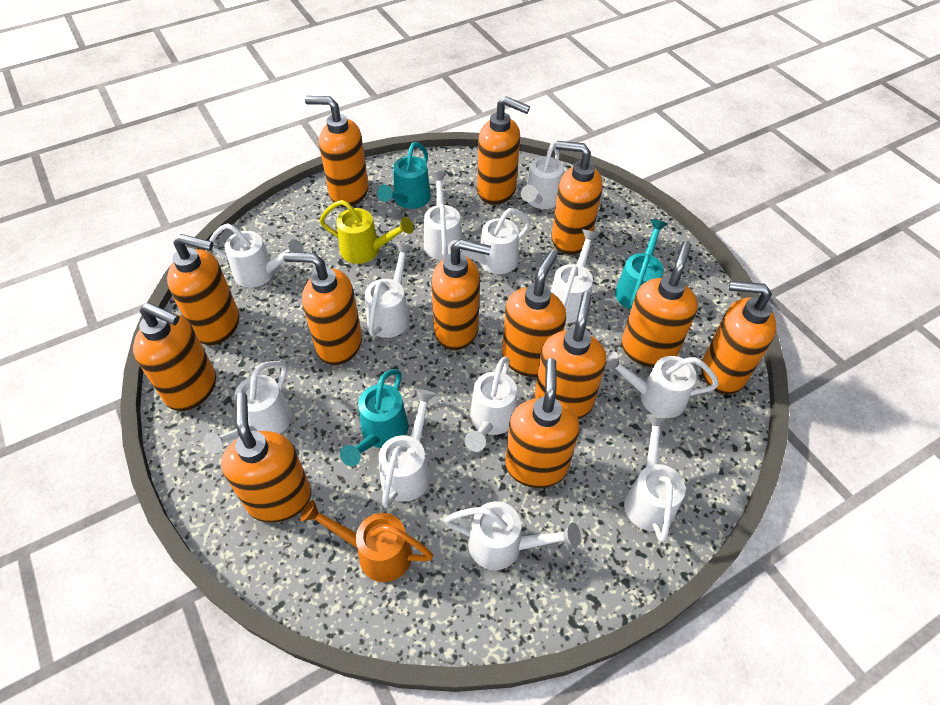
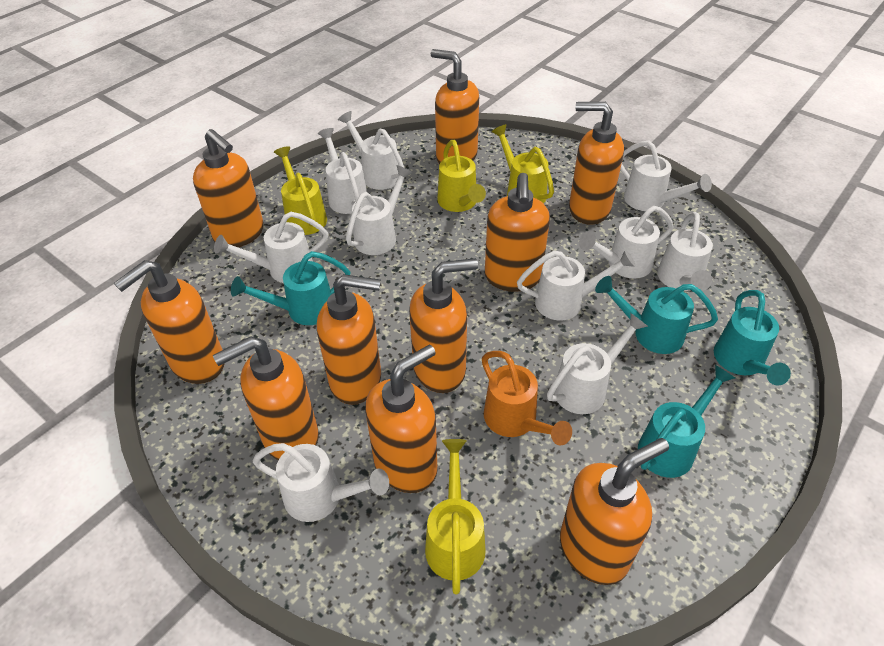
orange soap dispenser: [133,303,216,411] [167,234,239,345] [221,393,311,523] [283,252,362,365] [305,96,369,207] [431,239,491,350] [477,96,530,205] [502,250,566,377] [505,358,580,488] [535,292,606,419] [551,141,603,255] [621,241,698,367] [701,281,776,395] = 13 -> [114,260,225,384] [193,129,264,247] [213,336,319,460] [317,274,381,405] [365,345,438,493] [409,258,478,393] [431,49,479,164] [485,173,550,292] [560,438,669,585] [569,102,624,225] = 10
turquoise watering can: [340,369,408,466] [377,142,431,209] [615,219,667,310] = 3 -> [231,251,350,325] [595,276,718,354] [638,365,735,478] [714,290,791,386] = 4
white watering can: [204,361,292,454] [209,223,304,288] [365,242,413,338] [379,389,436,508] [424,172,462,260] [444,501,581,570] [447,208,531,274] [464,357,517,452] [521,142,564,209] [551,229,599,322] [605,352,719,418] [624,414,685,542] = 12 -> [214,212,328,283] [253,443,389,522] [318,128,367,214] [338,111,404,190] [346,165,413,255] [517,250,636,320] [547,313,648,414] [579,206,673,278] [620,141,712,211] [657,212,713,291] = 10
yellow watering can: [319,200,414,264] = 1 -> [274,146,327,235] [425,439,486,595] [437,140,486,212] [491,124,554,204] = 4

